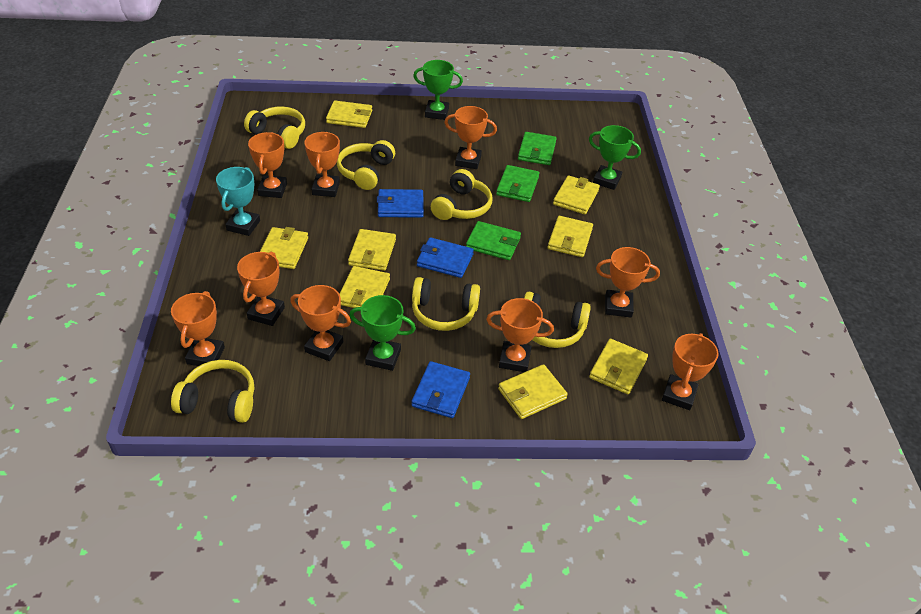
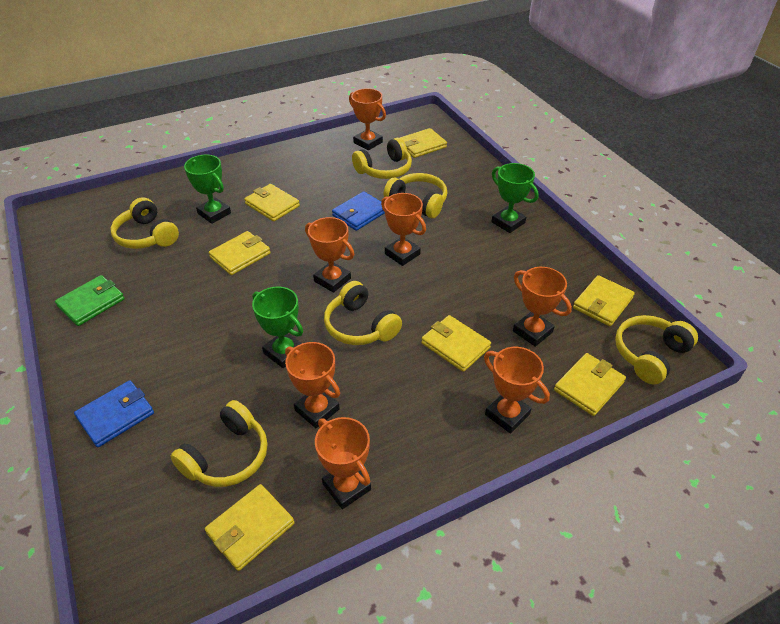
blue wallet: [377,189,424,218] [411,361,470,418] [417,237,474,278] = 3 -> [74,380,154,447] [332,191,385,231] = 2
green wallet: [466,221,521,260] [496,165,539,202] [518,132,557,165] = 3 -> [55,275,125,326] = 1
orange trophy: [171,291,225,366] [237,252,285,326] [248,132,287,198] [290,285,351,361] [304,132,340,197] [444,106,497,169] [486,298,554,372] [596,247,660,318] [662,333,719,410] = 9 -> [285,342,340,428] [305,217,354,293] [315,417,371,509] [349,88,386,150] [381,193,426,266] [484,347,550,434] [513,267,572,347] = 7
turquoise trophy: [216,167,260,236] = 1 -> none = 0
yellow wallet: [260,227,308,269] [326,100,372,128] [340,266,390,308] [348,229,396,271] [498,364,568,419] [548,216,593,257] [553,175,600,214] [589,339,648,394] = 8 -> [205,484,294,571] [209,231,271,275] [244,184,300,222] [400,128,447,158] [421,315,491,372] [554,353,626,416] [573,275,635,326] = 7

